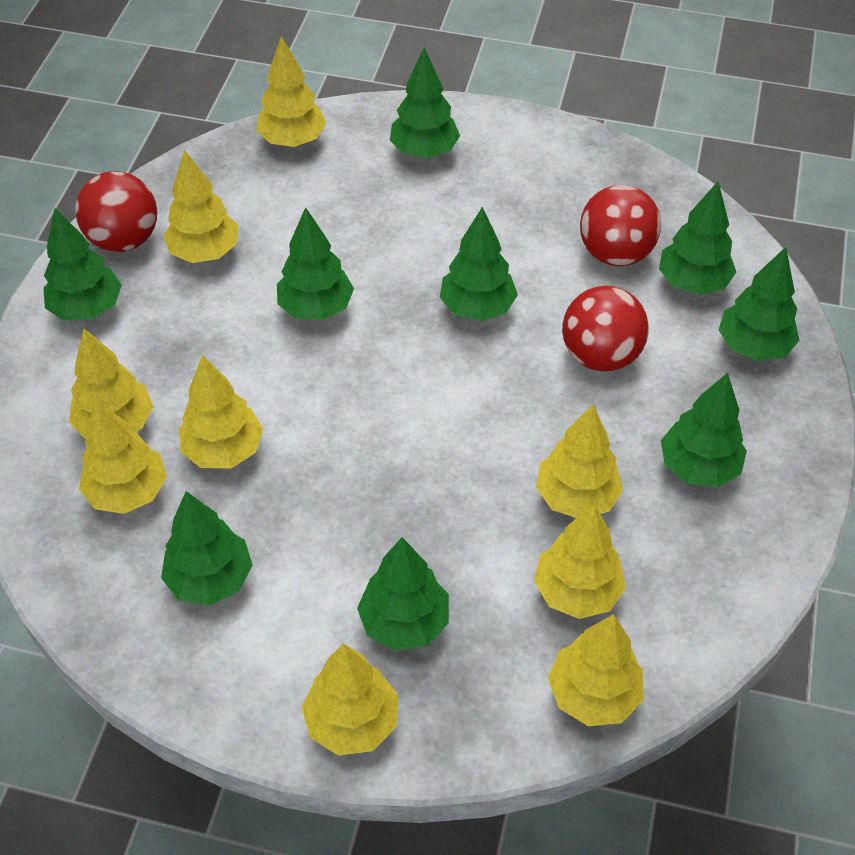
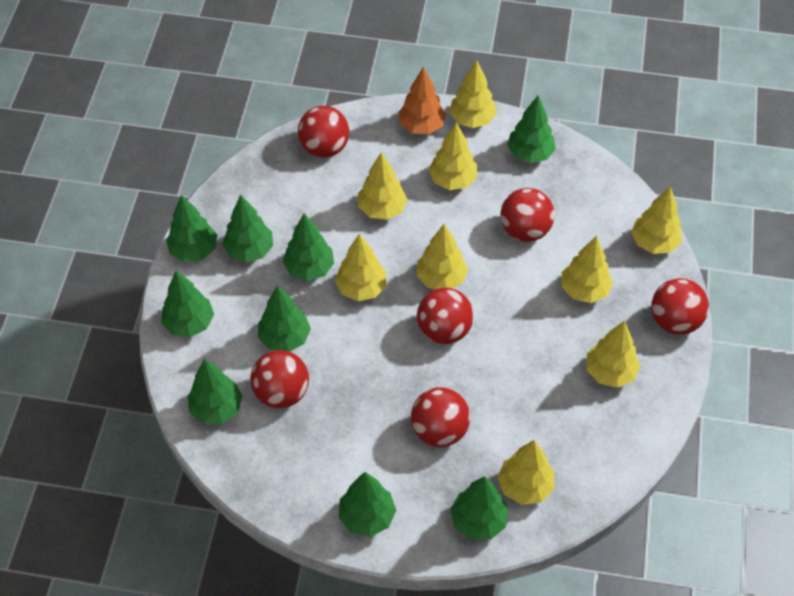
orange tree: none = 0 -> [398,67,446,134] = 1
red ball: [75,171,157,252] [562,286,649,372] [580,185,661,266] = 3 -> [250,350,309,409] [298,106,349,158] [411,387,470,447] [417,287,474,344] [501,188,555,242] [651,278,709,335] = 6

